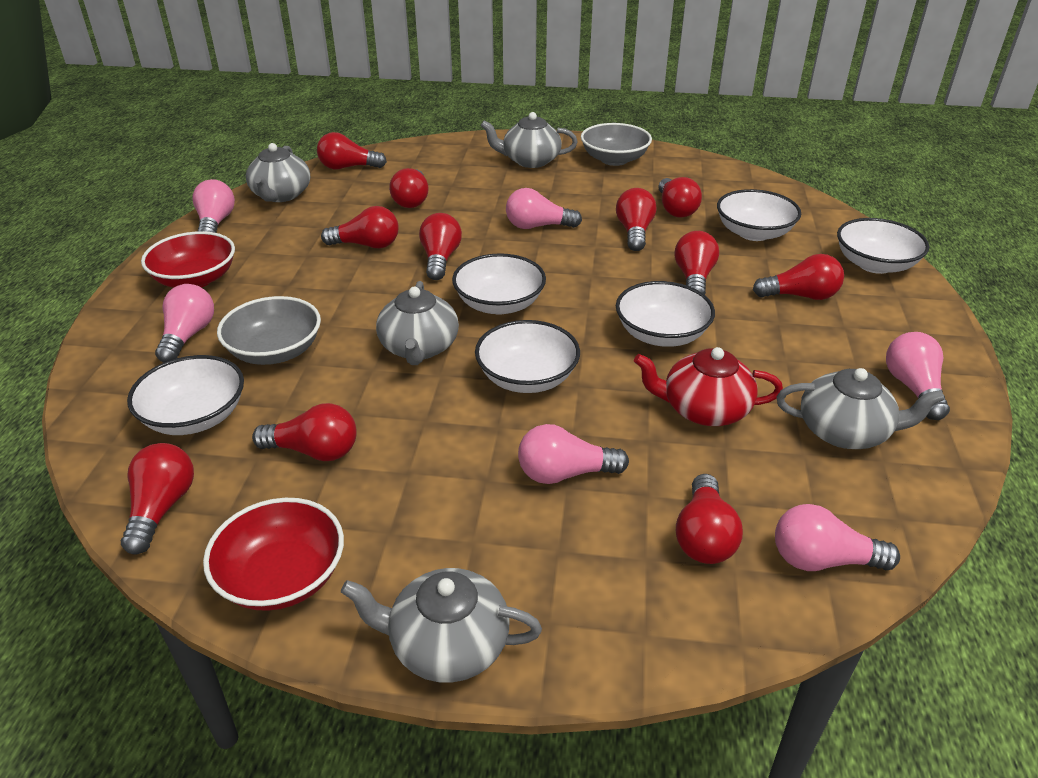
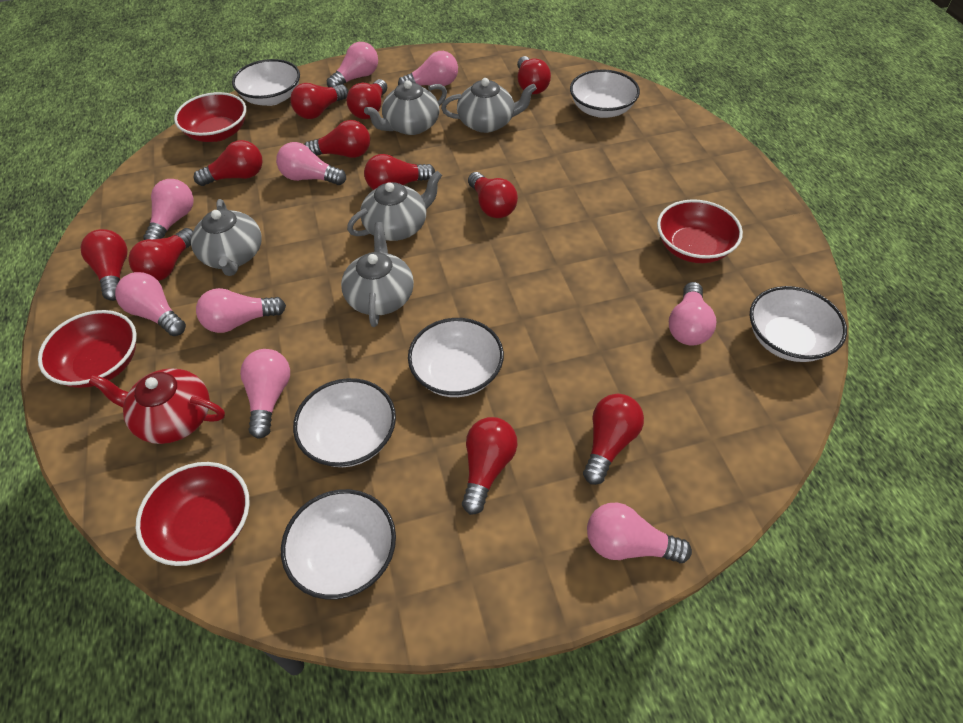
grey bowl: [217,296,321,365] [581,123,652,166] = 2 -> none = 0
pink light bulb: [155,284,214,363] [192,179,235,233] [506,188,582,229] [518,424,629,484] [775,504,900,571] [886,332,950,420] = 6 -> [115,272,186,336] [143,179,194,240] [196,288,286,333] [240,349,290,439] [276,142,346,185] [327,42,378,87] [398,51,458,86] [587,503,692,563] [669,282,716,346] = 9
red bowl: [141,231,235,288] [203,498,344,611] = 2 -> [38,310,137,388] [136,462,250,566] [174,92,246,142] [657,199,743,263] = 4

